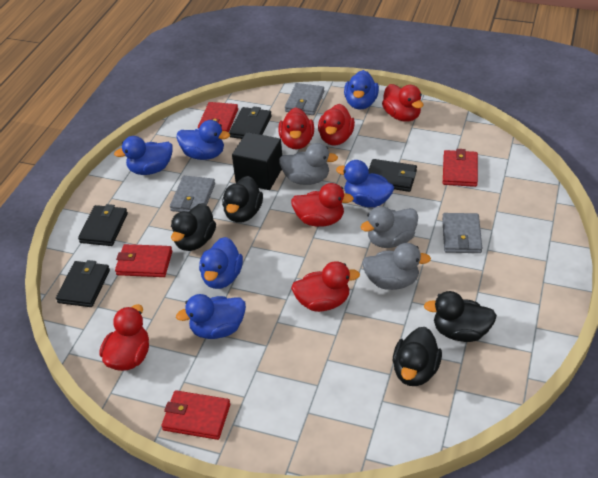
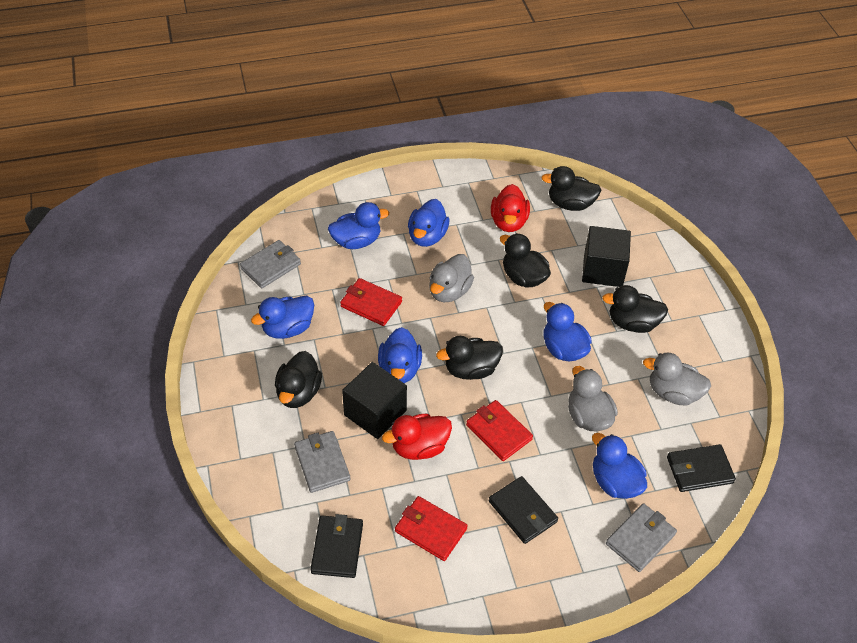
black cube: [232,132,282,190] = 1 -> [342,362,407,439] [582,226,631,287] = 2
black duck: [171,203,216,251] [222,176,263,223] [393,327,442,386] [424,291,497,342] = 4 -> [275,351,322,408] [436,336,503,380] [500,233,551,287] [541,166,601,211] [602,285,668,333] = 5
black wallet: [56,260,110,307] [78,204,128,246] [229,106,272,139] [368,159,417,192] = 4 -> [311,514,363,578] [489,476,558,544] [667,444,736,492] = 3
red duck: [99,304,149,371] [278,107,314,149] [291,183,354,227] [291,261,360,312] [318,104,355,145] [382,84,423,122] = 6 -> [382,413,452,460] [491,184,530,232] = 2
red wallet: [115,244,172,277] [161,390,230,440] [198,102,238,133] [443,149,478,187] = 4 -> [340,278,402,326] [395,496,467,561] [466,400,533,461] = 3

